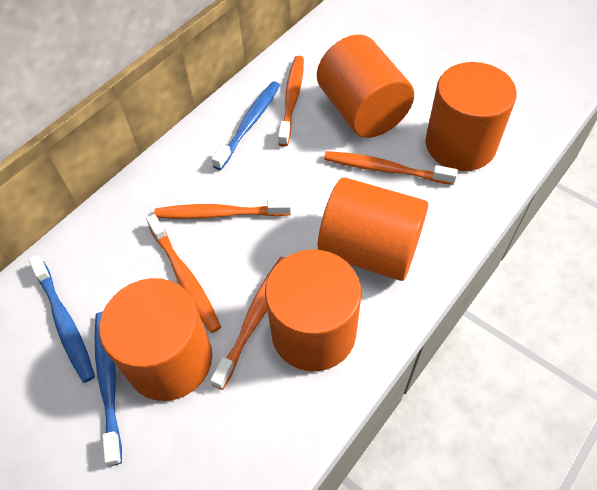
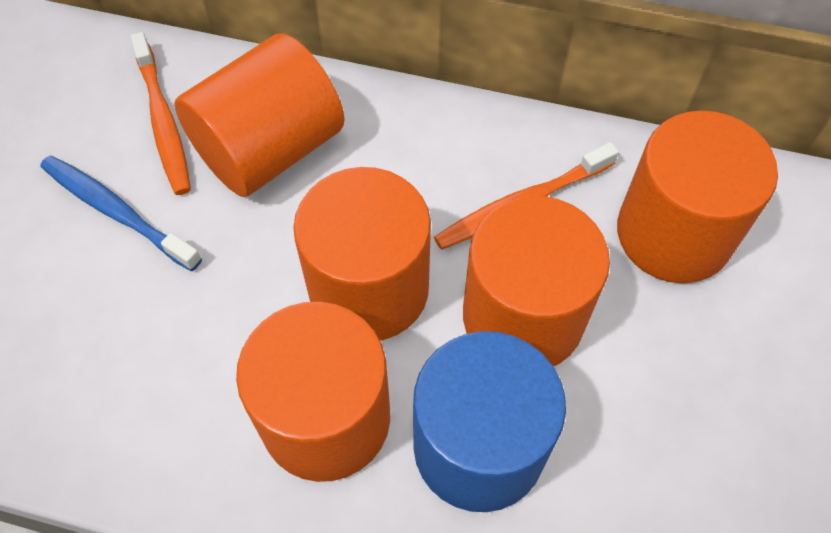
blue cylinder: none = 0 -> [413,331,566,512] = 1
blue toothbrush: [29,255,95,383] [95,311,122,466] [212,81,280,170] = 3 -> [40,155,202,271] = 1
orange toothbrush: [146,214,221,333] [154,199,291,219] [210,257,285,390] [278,56,304,147] [324,151,458,185] = 5 -> [130,32,191,195] [434,142,619,250] = 2

